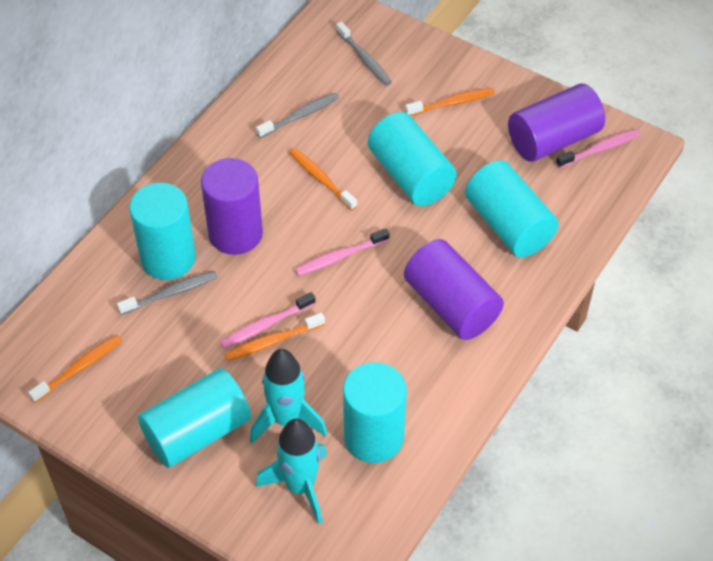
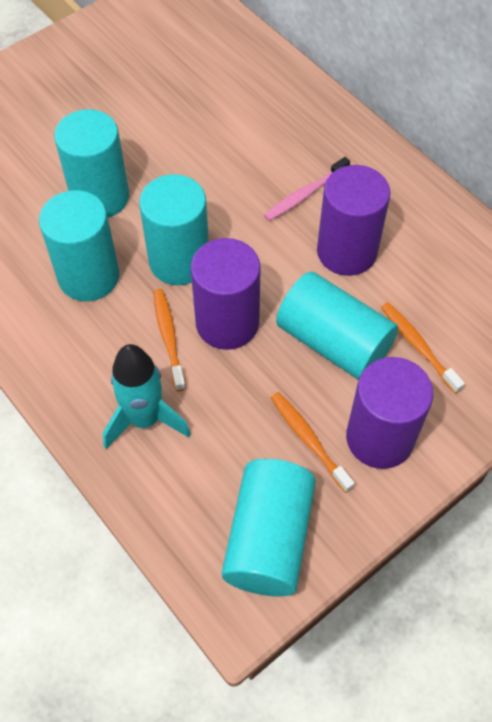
grey toothbrush: [117,271,217,315] [256,93,339,138] [336,22,392,86] = 3 -> none = 0
orange toothbrush: [28,335,122,403] [224,313,325,361] [289,148,357,210] [405,88,495,116] = 4 -> [153,289,186,391] [271,392,355,493] [381,302,465,394] = 3
pink toothbrush: [220,292,316,348] [295,228,389,276] [556,129,641,168] = 3 -> [264,157,350,221] = 1
turquoise rocket: [250,349,327,444] [256,419,327,524] = 2 -> [103,344,191,449] = 1

